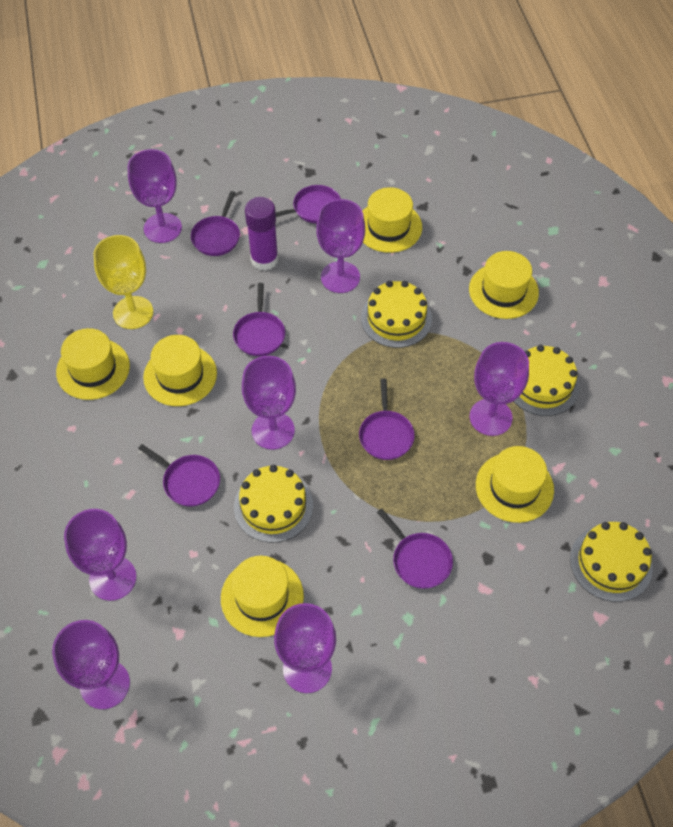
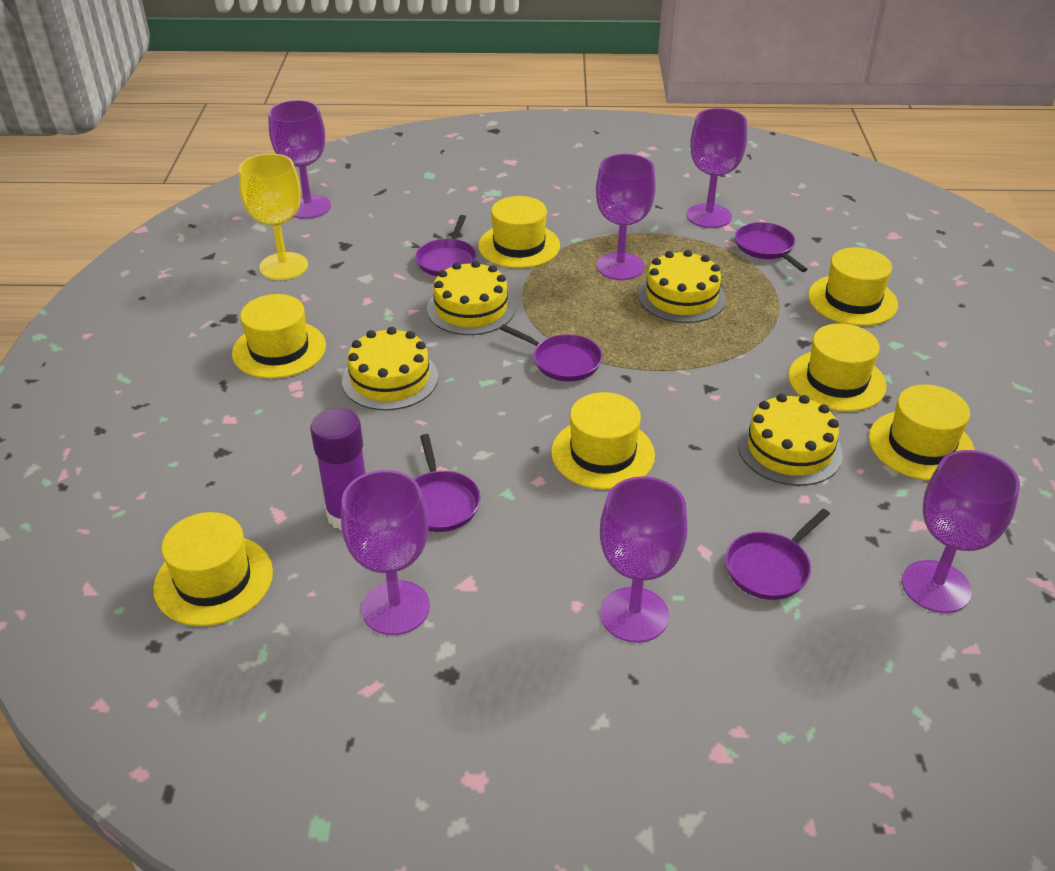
purple goblet: [52,620,130,709] [64,509,136,601] [128,149,182,243] [242,356,296,450] [274,603,336,693] [316,199,365,293] [470,342,529,436] = 7 -> [269,100,331,219] [341,470,430,635] [596,154,656,280] [600,476,687,643] [687,108,747,228] [902,450,1020,613] = 6
purple pan: [138,444,220,507] [191,191,240,256] [233,283,285,356] [276,185,341,223] [359,378,415,460] [377,508,453,589] = 6 -> [414,434,481,532] [415,215,476,276] [500,324,602,381] [725,509,830,600] [735,222,808,272] = 5
yellow hat: [56,328,130,400] [143,335,217,406] [221,556,304,637] [362,187,422,253] [469,251,539,319] [476,446,554,523] = 6 -> [153,512,273,626] [232,294,326,379] [478,196,560,268] [551,392,655,490] [788,323,887,412] [808,247,898,326] [869,384,975,481] = 7

